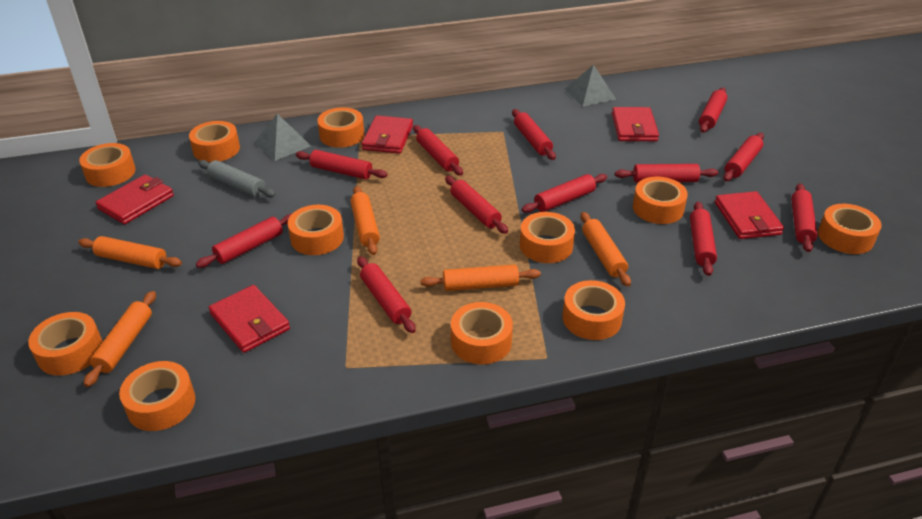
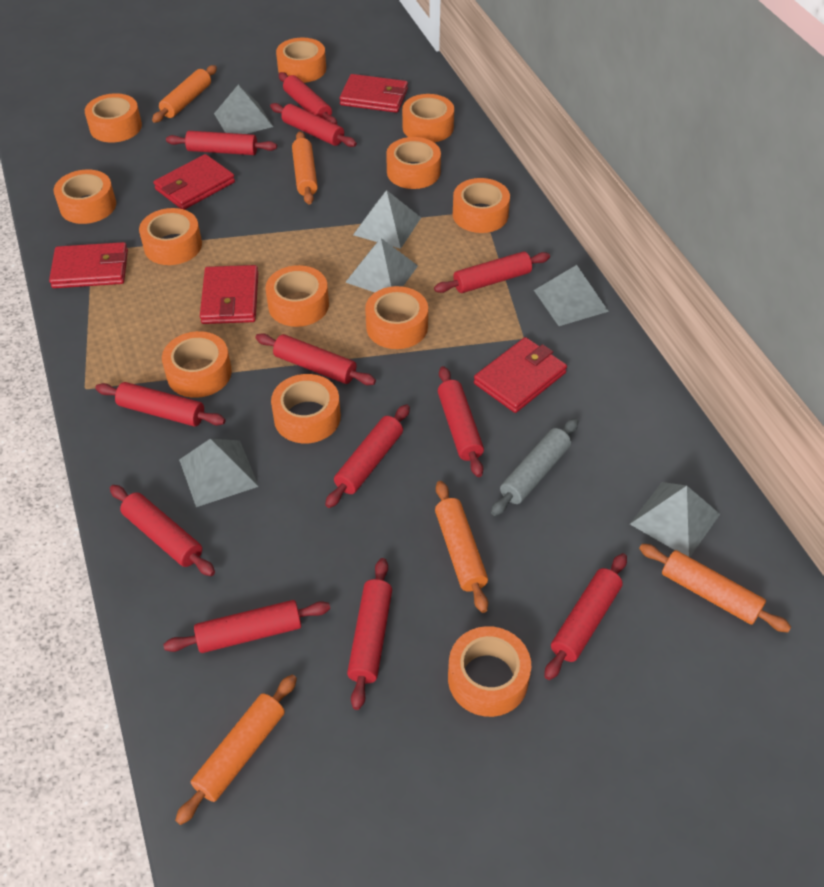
grey pyramid: [254,114,311,161] [565,65,616,107] = 2 -> [179,439,259,507] [214,84,273,134] [345,238,418,292] [353,190,421,249] [534,265,609,326] [630,482,720,557] = 6
orange tape: [28,312,103,376] [79,143,136,187] [119,361,195,431] [189,121,240,162] [288,205,344,255] [317,107,364,148] [451,302,513,365] [520,212,575,263] [562,280,625,340] [633,177,688,224] [818,204,882,254] = 11 -> [54,169,116,224] [85,93,142,143] [139,208,202,265] [162,331,232,398] [265,265,329,327] [271,374,341,443] [276,38,326,83] [365,286,428,349] [386,137,441,189] [402,94,454,143] [448,626,531,717] [453,178,510,233] = 12

